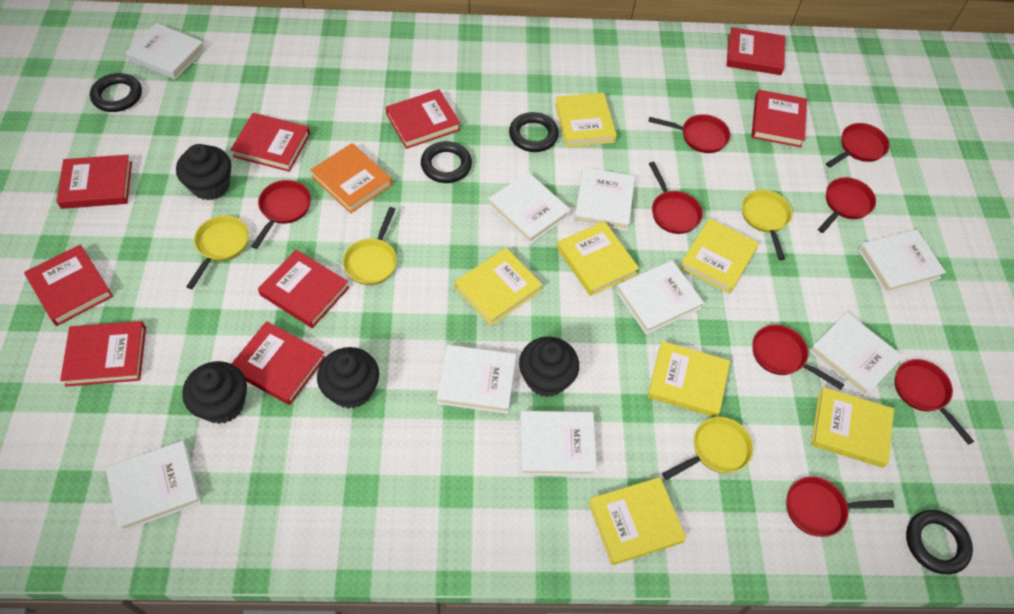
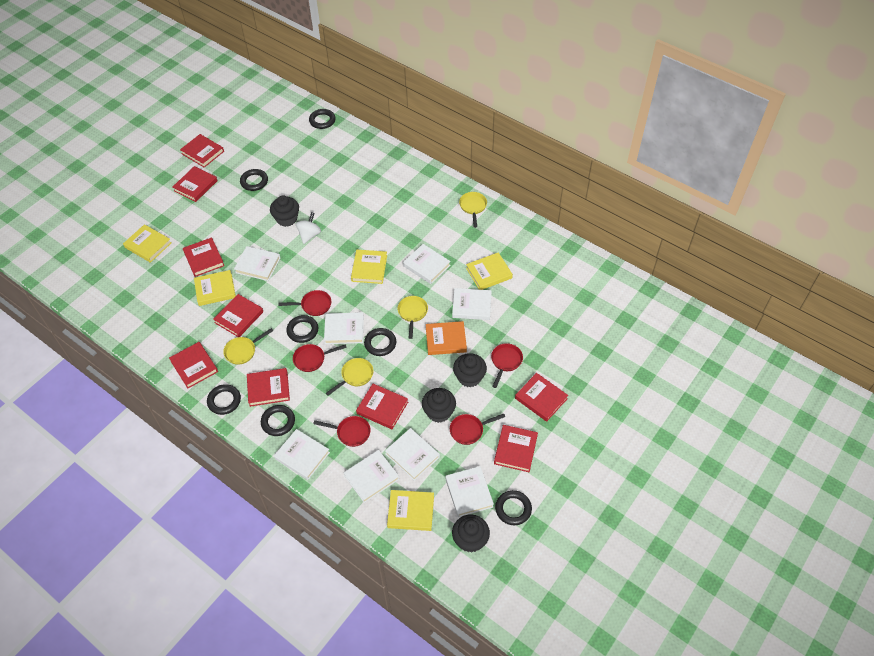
black ring: [90,73,142,112] [421,141,472,183] [509,112,559,152] [906,510,973,574] = 4 -> [207,384,241,415] [240,169,268,191] [261,405,295,436] [286,315,319,343] [309,109,336,129] [364,328,396,356] [495,490,532,525] = 7
red pan: [251,180,311,249] [648,114,730,153] [649,162,703,234] [752,325,844,390] [786,477,894,537] [818,177,876,233] [826,123,890,167] [894,359,974,445] = 8 -> [278,290,331,316] [293,344,347,372] [313,416,371,447] [450,413,505,445] [491,343,523,388] = 5
white book: [105,441,201,532] [125,23,205,80] [437,345,516,414] [488,172,570,244] [520,411,597,476] [574,168,635,231] [616,260,704,335] [809,312,903,397] [858,229,946,293] = 9 -> [234,246,280,281] [274,429,330,480] [324,312,364,344] [344,450,399,503] [385,428,440,481] [403,244,451,284] [445,466,494,517] [452,288,492,320] = 8
white spinning top: none = 0 -> [296,212,321,244] = 1
yellow book: [455,248,543,326] [555,93,617,147] [557,221,639,296] [589,477,686,565] [647,341,730,417] [680,218,759,294] [811,387,894,468] = 7 -> [123,224,171,263] [194,270,236,306] [351,250,387,284] [387,490,434,531] [466,252,513,290] = 5

